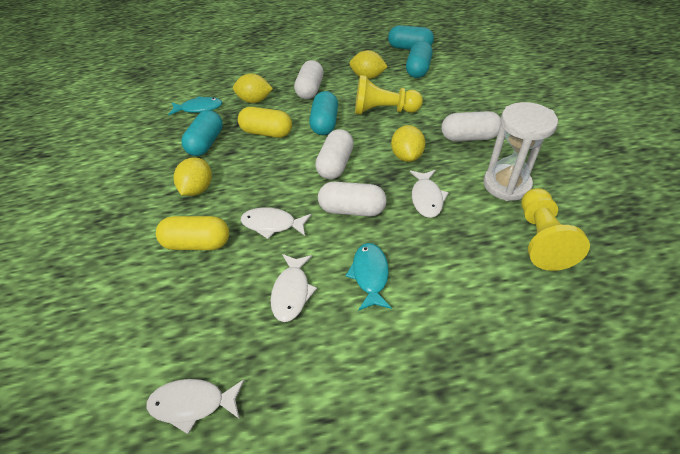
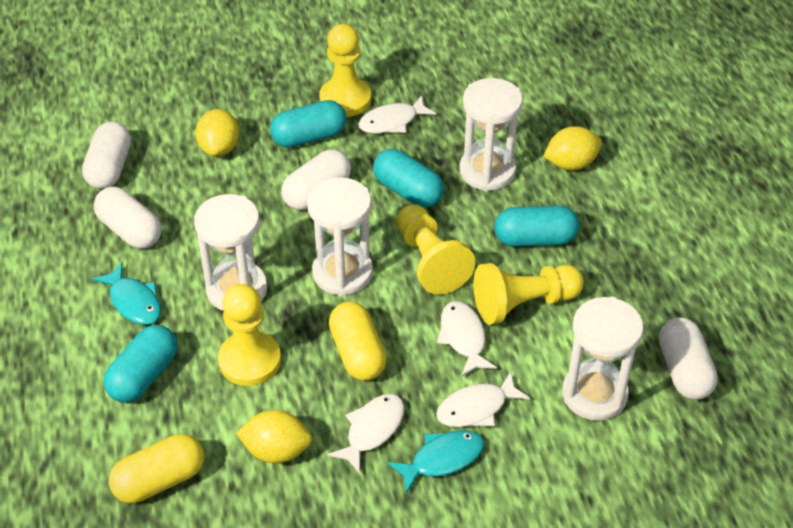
white hourglass: [483,102,558,201] = 1 -> [194,194,267,311] [307,177,373,296] [459,78,523,191] [562,297,643,421] = 4
yellow lemon: [174,157,212,196] [233,73,273,103] [349,50,388,79] [391,125,425,162] = 4 -> [195,109,239,157] [236,410,312,463] [544,126,602,170] = 3
yellow pawn: [355,75,423,115] [521,188,590,271] = 2 -> [218,284,281,386] [319,24,371,117] [396,204,475,295] [474,263,584,325] = 4

